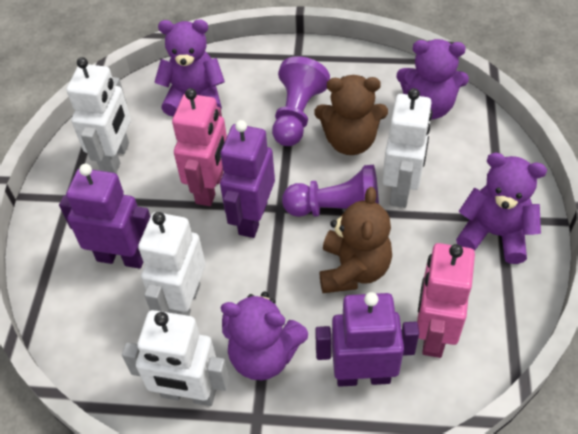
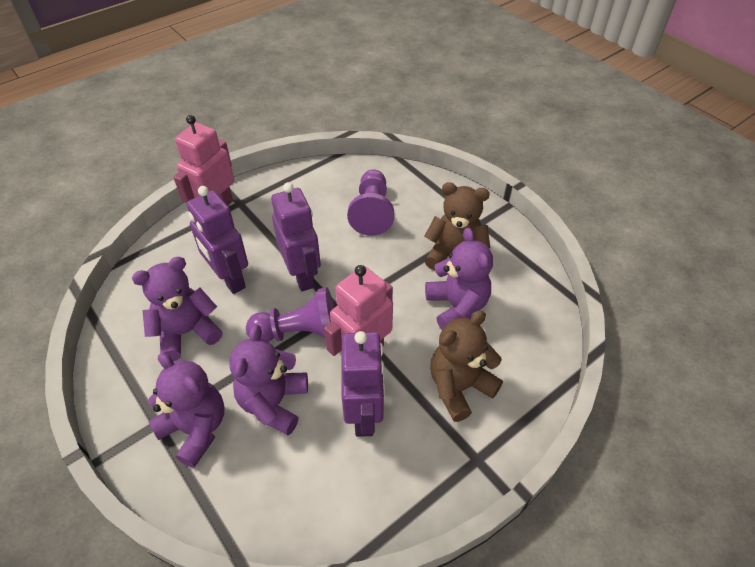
white robot: [66,57,131,173] [122,310,229,406] [138,212,205,316] [382,88,432,208] = 4 -> none = 0

